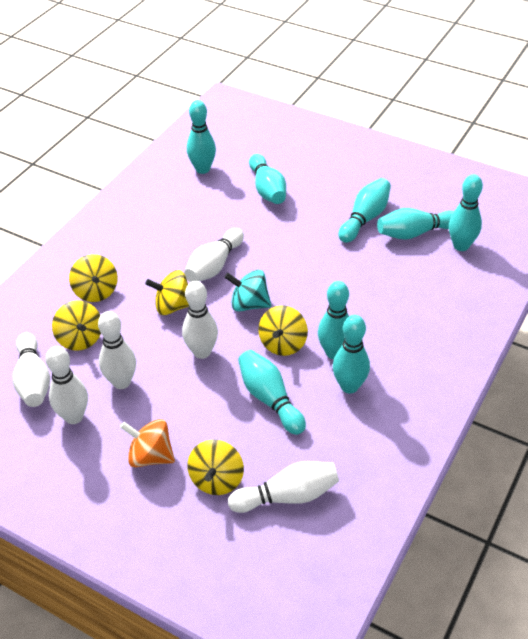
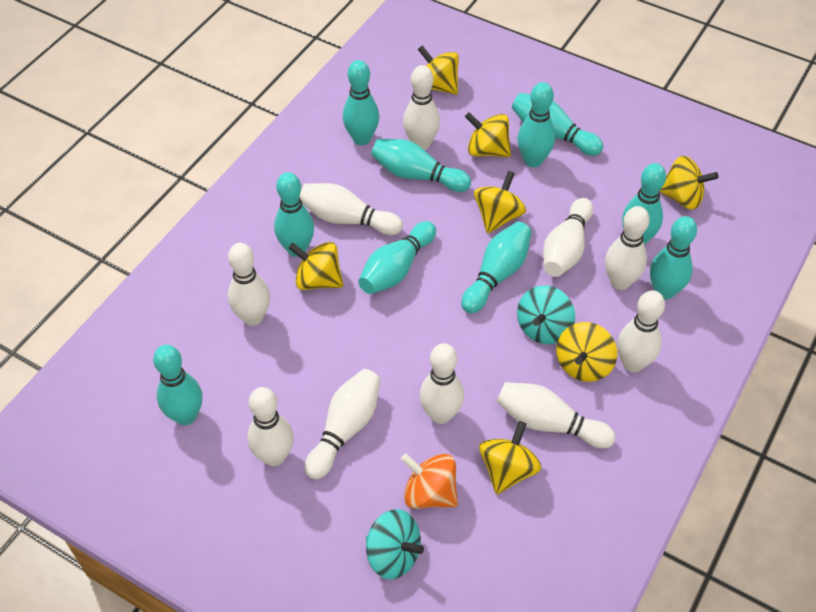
turquoise bowling pin: [187,100,216,174] [238,350,306,435] [249,154,286,204] [318,281,349,359] [333,315,370,393] [339,178,391,243] [377,208,454,240] [449,175,483,251] = 8 -> [153,345,202,425] [274,172,314,257] [343,60,379,145] [358,221,436,294] [371,139,471,192] [461,222,532,313] [512,93,603,156] [517,82,555,167] [622,163,666,245] [650,216,697,300] = 10
turquoise spinning top: [224,270,272,312] = 1 -> [366,509,424,579] [517,285,575,344] = 2
white bowling pin: [13,333,50,407] [46,346,88,424] [98,311,136,389] [182,281,218,359] [184,228,244,282] [228,461,339,513] = 6 -> [228,243,270,326] [247,387,294,466] [299,183,403,235] [305,369,380,480] [403,65,440,150] [419,343,464,424] [497,382,616,448] [543,198,593,277] [605,206,650,290] [617,290,665,373] = 10
yellow spinning top: [52,300,101,351] [69,254,118,302] [145,270,189,315] [187,440,244,495] [258,305,308,356] = 5 -> [289,242,343,290] [418,45,459,95] [465,112,511,157] [474,171,526,234] [479,421,541,494] [556,322,617,382] [660,156,718,210] = 7

